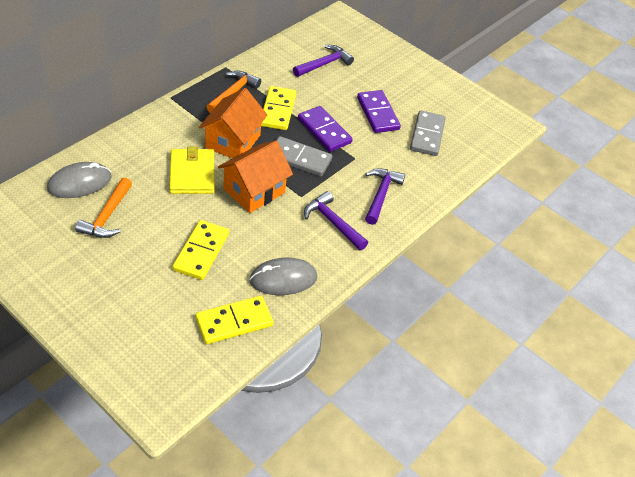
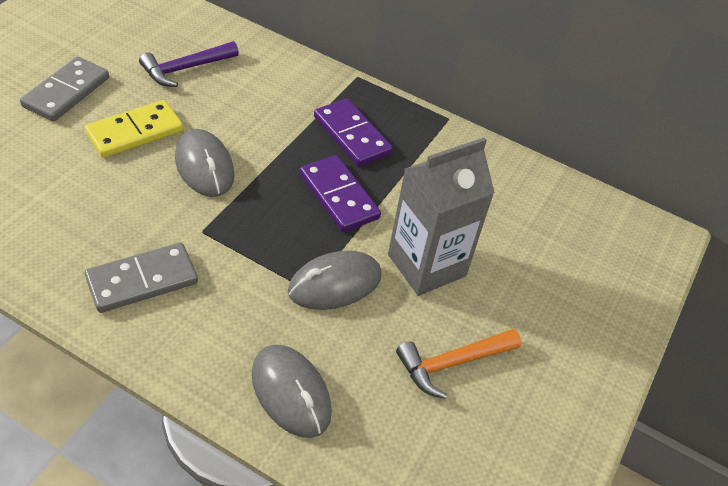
grey carton: none = 0 -> [388,137,495,296] = 1
grey mouse: [47,162,112,198] [249,257,317,295] = 2 -> [175,129,235,197] [252,345,332,438] [288,251,382,310] = 3
orange hammer: [75,177,132,238] [207,71,261,113] = 2 -> [396,329,521,399] = 1
orange house: [199,88,267,159] [218,141,293,213] = 2 -> none = 0
purple hammer: [293,45,354,77] [304,191,368,250] [365,168,405,225] = 3 -> [139,41,239,87] = 1
yellow domino: [172,220,229,280] [196,296,273,344] [261,86,296,130] = 3 -> [85,100,183,158] = 1
yellow wallet: [169,147,215,194] = 1 -> none = 0

